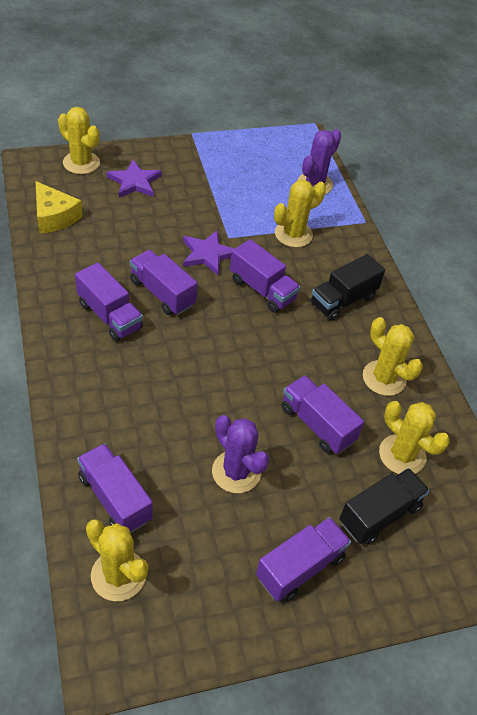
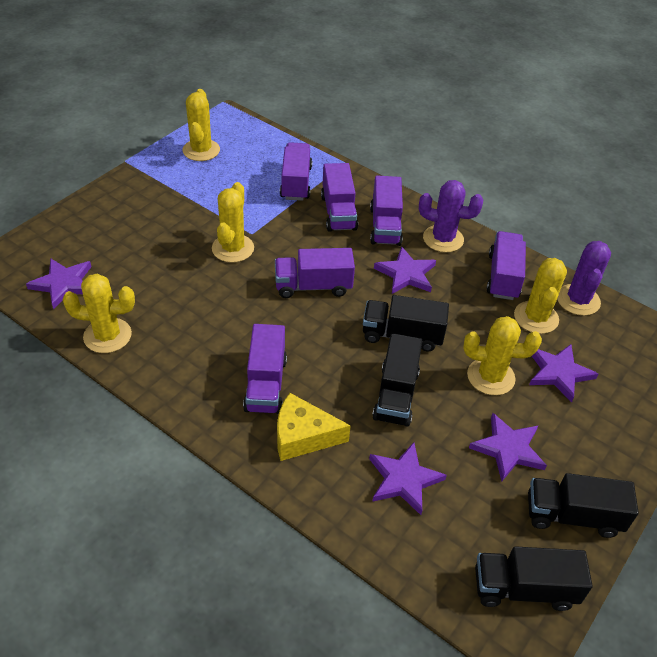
black truck: [310,254,385,321] [339,468,430,545] = 2 -> [363,295,449,351] [372,333,422,427] [475,546,592,611] [528,473,639,538] = 4
purple star: [107,160,162,198] [183,230,234,275] = 2 -> [26,258,91,309] [369,442,447,515] [374,246,436,294] [469,413,547,482] [529,344,598,403] = 5

